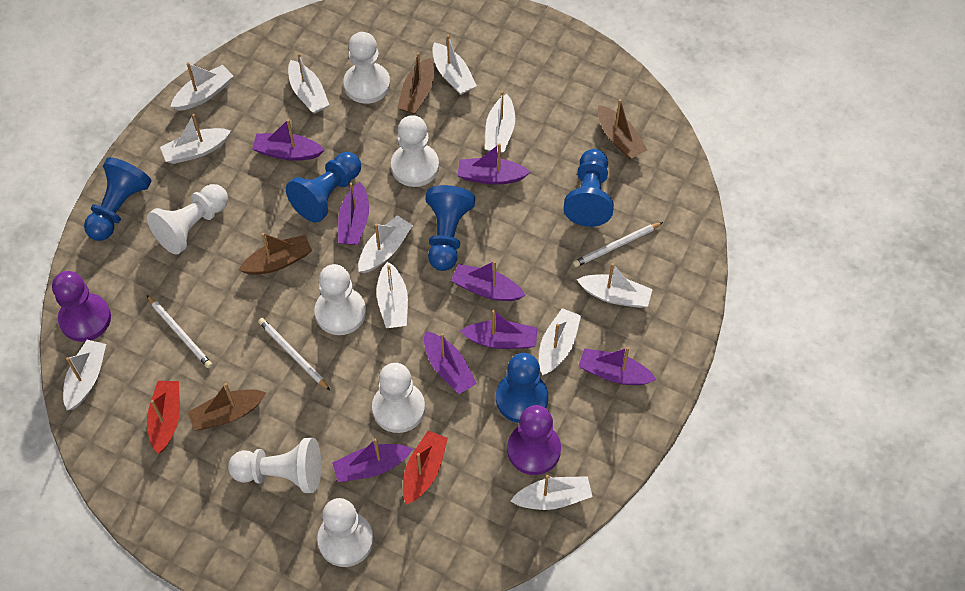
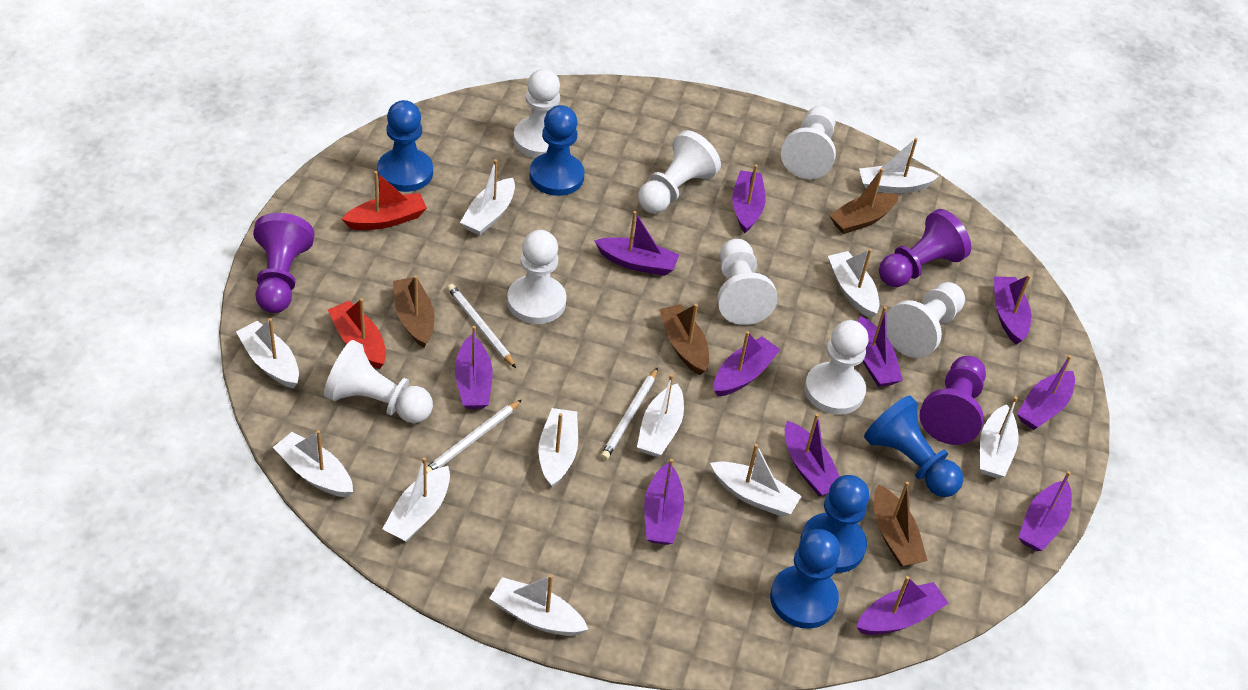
purple boat: [252,119,324,161] [332,438,412,482] [338,182,369,245] [424,331,477,394] [451,261,526,301] [458,143,530,185] [460,310,537,349] [578,347,657,385] = 8 -> [455,326,493,409] [594,211,679,276] [644,459,684,545] [714,331,781,397] [732,165,765,233] [785,413,840,496] [856,576,949,635] [857,306,903,387] [994,274,1031,345] [1017,355,1075,430] [1018,471,1072,551] = 11
purple pawn: [52,271,111,342] [507,405,561,475] = 2 -> [253,213,314,313] [879,209,971,287] [920,356,986,445] = 3
white pawn: [147,184,228,255] [228,438,321,493] [315,264,366,335] [317,498,373,567] [343,32,390,104] [372,363,425,433] [391,115,439,187] = 7 -> [324,340,433,423] [507,230,566,324] [514,69,560,158] [638,130,721,213] [717,239,778,325] [781,106,836,179] [805,320,868,415] [886,282,965,358] = 8

